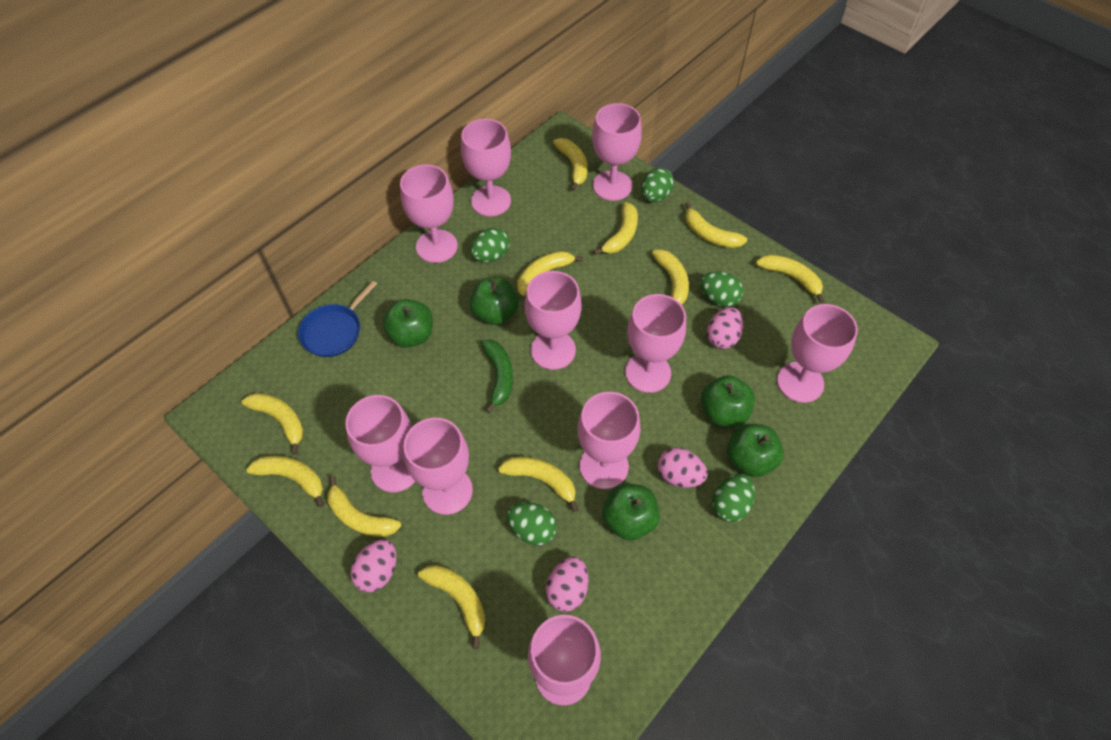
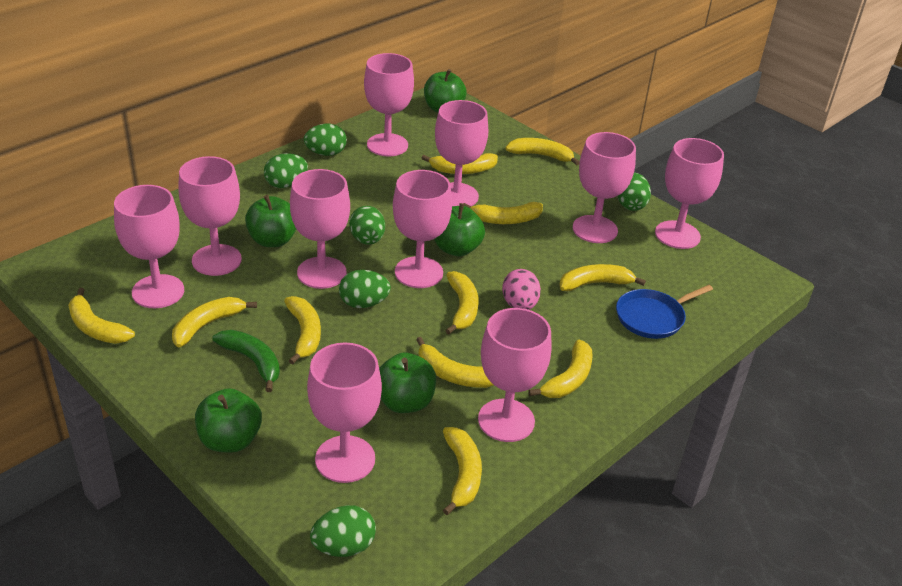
green egg: [471,228,510,262] [507,502,557,545] [641,168,674,202] [700,271,743,307] [712,474,755,522] = 5 -> [264,153,308,188] [304,124,347,156] [310,505,376,557] [339,270,391,308] [349,206,385,245] [618,172,651,211] = 6
pink egg: [350,539,396,592] [546,557,588,612] [658,448,708,488] [707,307,744,349] = 4 -> [502,269,541,310] = 1

